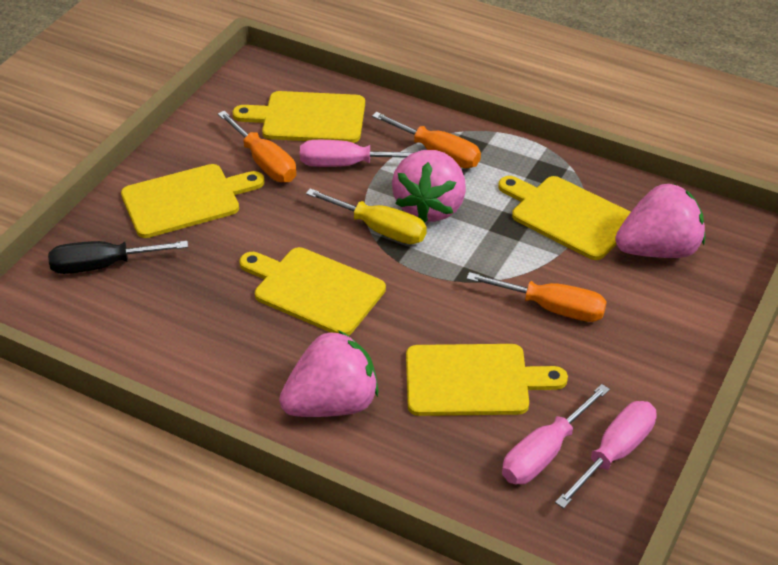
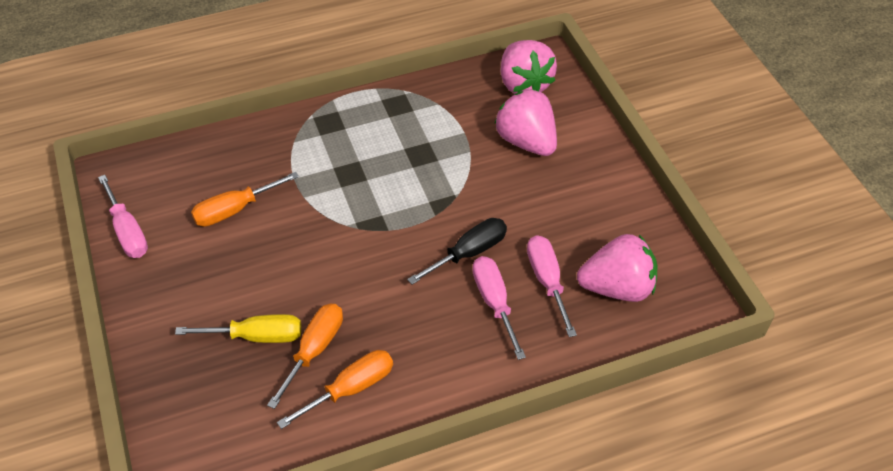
yellow cutting board: [121,164,265,238] [233,91,365,143] [240,247,386,335] [406,344,568,416] [498,176,631,260] = 5 -> none = 0

